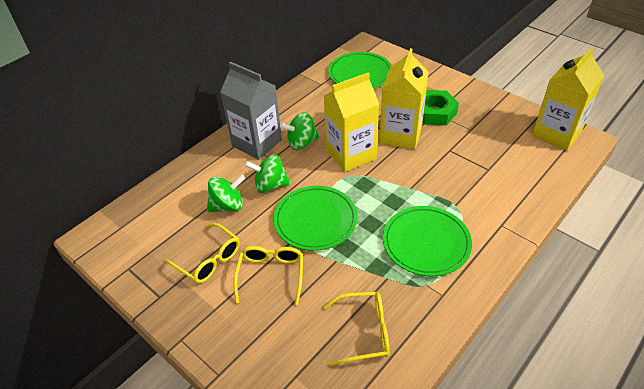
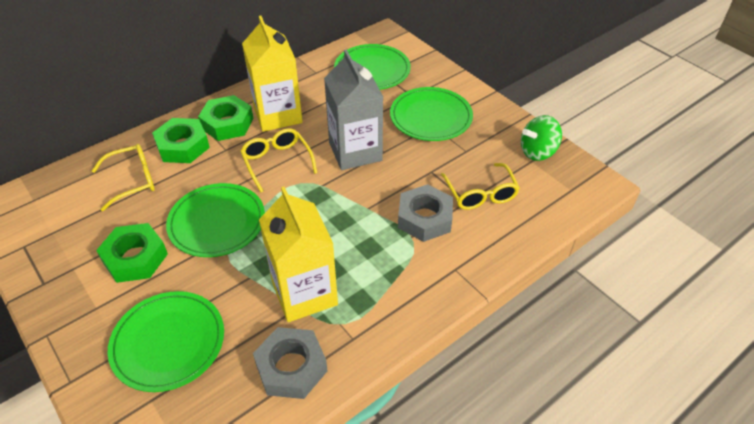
green nut: [422,90,459,126] = 1 -> [96,223,168,283] [152,118,210,163] [198,95,254,141] = 3
green plate: [273,186,357,251] [328,52,392,88] [383,206,472,276] = 3 -> [108,291,224,392] [166,183,265,257] [334,44,411,90] [390,87,473,141] = 4
green spinning top: [207,175,245,212] [245,154,291,193] [280,112,320,150] = 3 -> [521,115,562,161] = 1
grey nut: none = 0 -> [253,327,328,399] [398,184,453,242] = 2
yellow carton: [324,72,379,172] [379,48,429,149] [532,47,605,151] = 3 -> [242,16,303,132] [259,187,338,322] = 2

